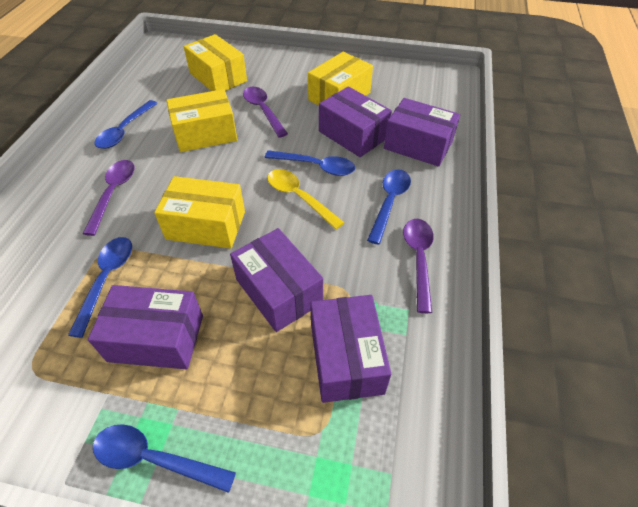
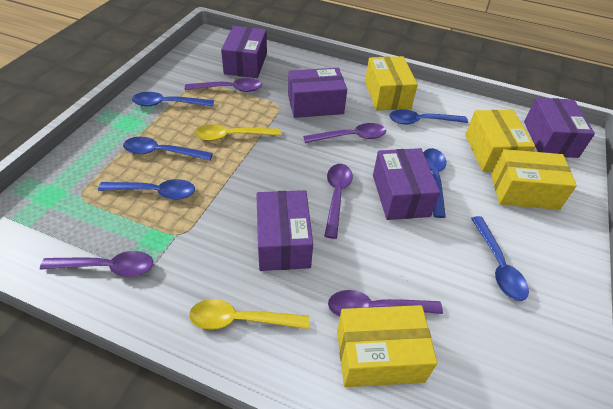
blue spoon: [68,237,132,338] [93,424,236,493] [94,100,157,149] [265,150,355,176] [367,169,411,245] = 5 -> [98,179,195,200] [123,137,213,161] [132,92,214,107] [389,109,468,124] [423,148,446,218] [471,216,529,301] = 6
purple spoon: [83,160,134,236] [243,87,288,138] [403,219,434,313] = 3 -> [40,251,153,277] [185,78,262,92] [303,123,386,143] [324,164,353,239] [328,290,443,317] = 5
yellow spoon: [267,169,345,230] = 1 -> [189,299,309,330] [195,124,281,141] = 2

